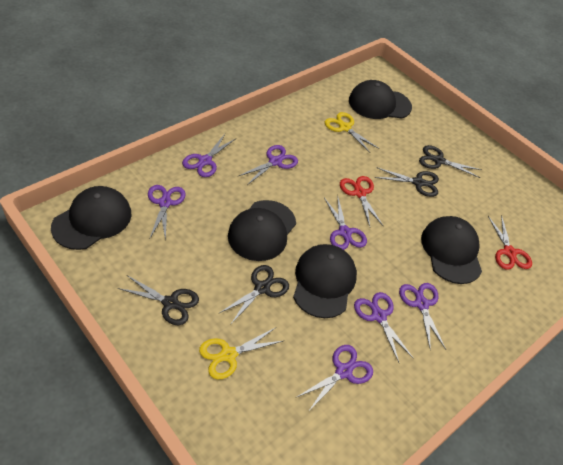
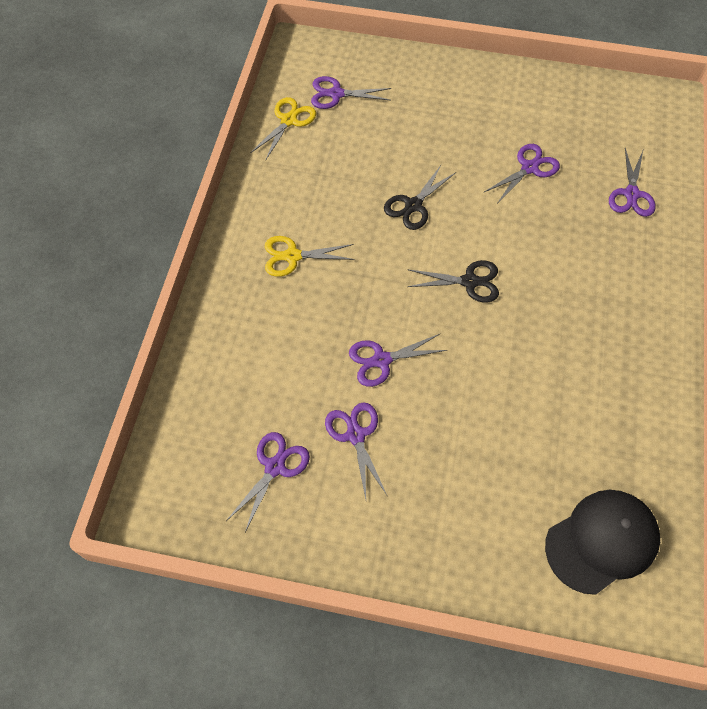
black cap: [51,186,131,250] [228,200,296,261] [293,244,357,318] [349,80,412,119] [421,216,482,284] = 5 -> [545,490,660,595] = 1
black scissors: [118,275,199,325] [218,265,289,325] [375,167,439,197] [419,145,482,178] = 4 -> [384,165,456,230] [407,260,499,302] = 2
purple scissors: [148,185,186,241] [182,134,235,177] [239,145,298,185] [297,345,373,412] [324,195,367,250] [354,292,414,363] [399,283,446,351] = 7 -> [226,432,310,532] [311,76,391,109] [325,402,387,499] [349,334,447,387] [484,144,560,204] [609,148,656,217] = 6
red scissors: [340,176,383,226] [488,215,532,270] = 2 -> none = 0

